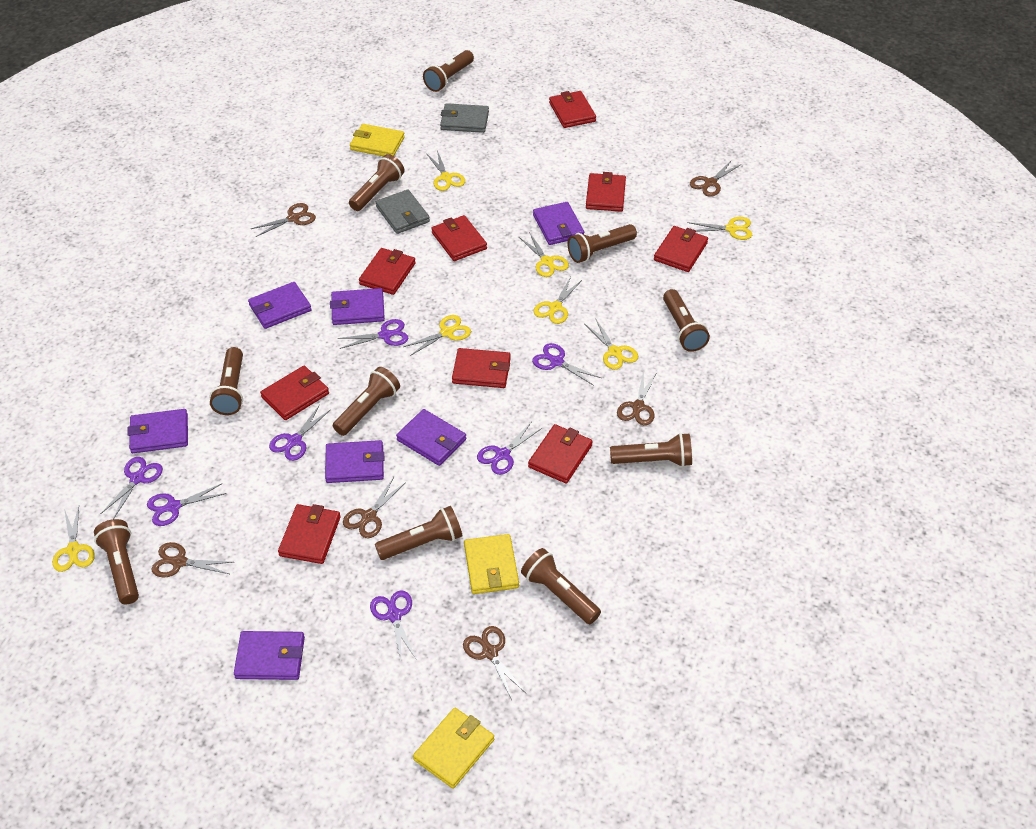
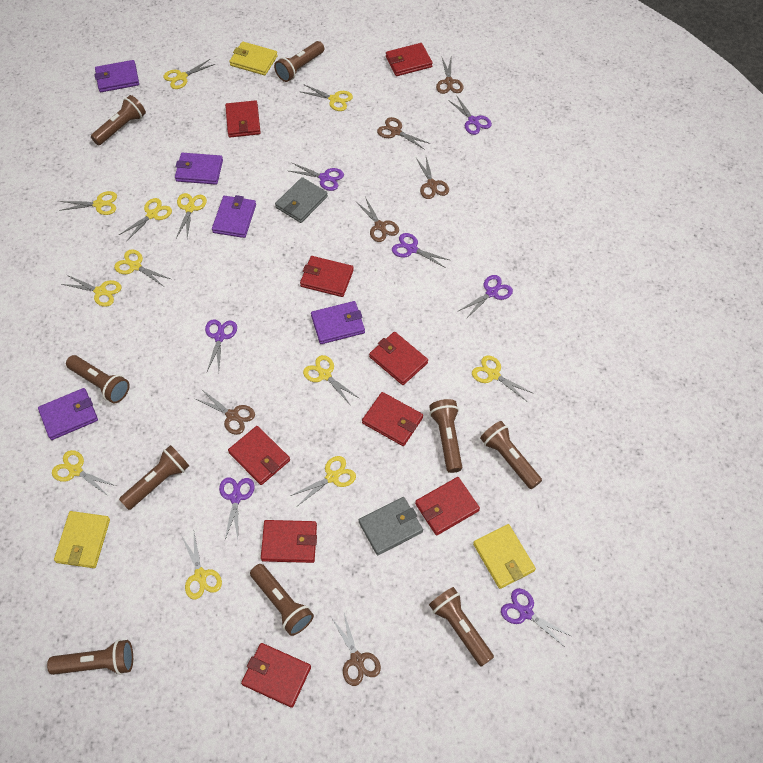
brown flashlight: [94,519,139,604] [210,347,243,415] [333,367,400,436] [349,154,405,211] [375,506,462,560] [423,50,474,92] [521,548,601,624] [568,224,637,263] [610,433,692,467] [663,289,710,352] = 10 -> [47,640,133,675] [66,355,130,403] [91,95,146,145] [119,445,189,510] [250,564,314,636] [274,41,324,82] [429,399,462,473] [429,587,494,667] [480,421,542,489] = 9
purple wallet: [127,409,188,453] [234,631,305,680] [248,282,312,329] [325,440,384,483] [330,288,385,325] [396,409,466,466] [533,202,584,245] = 7 -> [38,388,98,440] [95,60,139,92] [175,153,223,185] [212,195,256,238] [311,301,365,344] = 5
yellow scissors: [52,506,95,572] [404,315,471,356] [426,150,465,191] [519,232,569,277] [533,277,582,324] [585,320,638,370] [687,217,752,240] = 7 -> [52,450,116,496] [59,191,117,215] [61,275,121,307] [114,250,170,286] [119,198,172,242] [163,59,215,89] [176,193,207,238] [181,533,222,599] [291,456,356,505] [301,85,353,111] [303,355,359,406] [472,355,534,401] = 12

